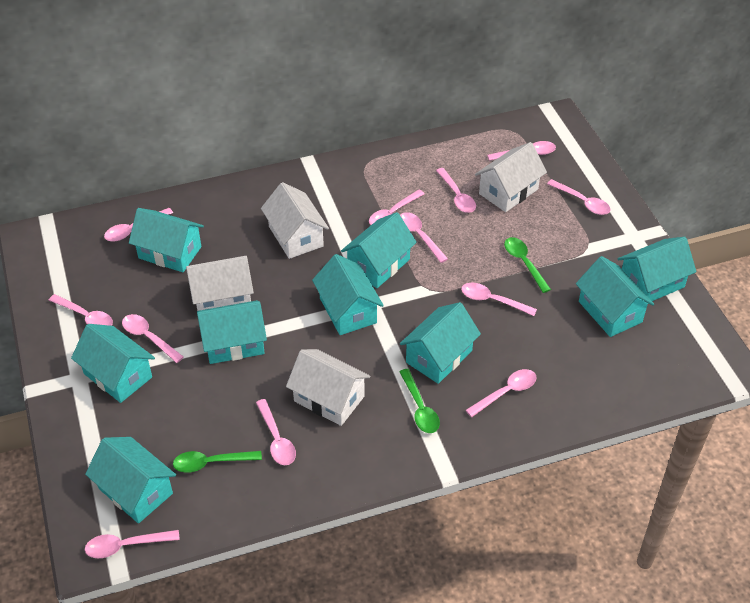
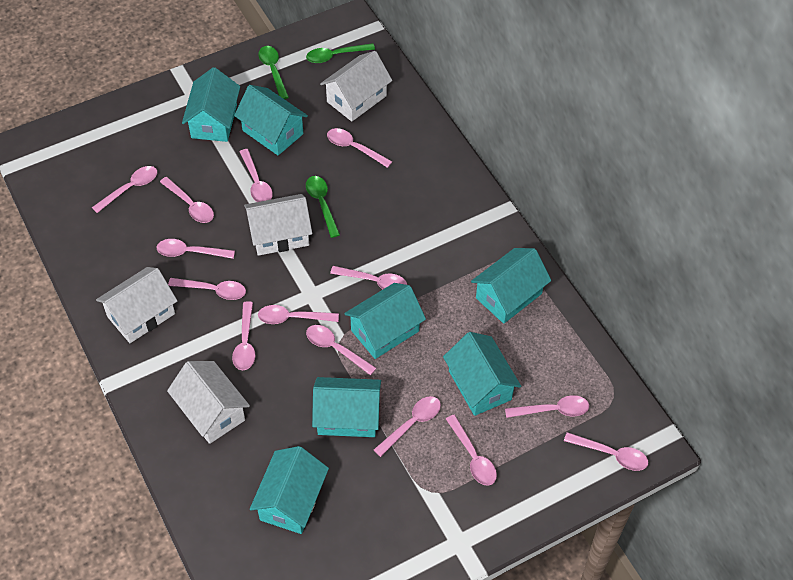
pink spoon: [48,294,113,326] [85,530,180,558] [104,208,173,241] [122,314,184,363] [256,399,296,465] [369,190,425,225] [400,212,448,263] [436,168,476,213] [461,283,537,316] [466,369,536,417] [487,141,556,161] [547,179,611,215] = 12 -> [92,166,157,213] [157,239,235,259] [160,177,214,223] [168,278,246,300] [232,302,255,370] [239,149,273,202] [258,305,339,324] [306,325,376,375] [327,128,392,168] [330,266,407,289] [374,396,441,457] [446,415,497,486] [505,395,589,418] [564,432,648,471] = 14
turquoise house: [71,324,155,403] [85,437,176,523] [129,208,204,272] [197,300,267,364] [312,254,384,335] [341,212,417,288] [400,302,481,384] [576,256,654,337] [618,237,696,301] = 9 -> [182,67,240,142] [234,85,308,155] [250,446,329,534] [312,377,381,437] [344,283,426,359] [443,332,521,416] [471,248,551,324] = 7

